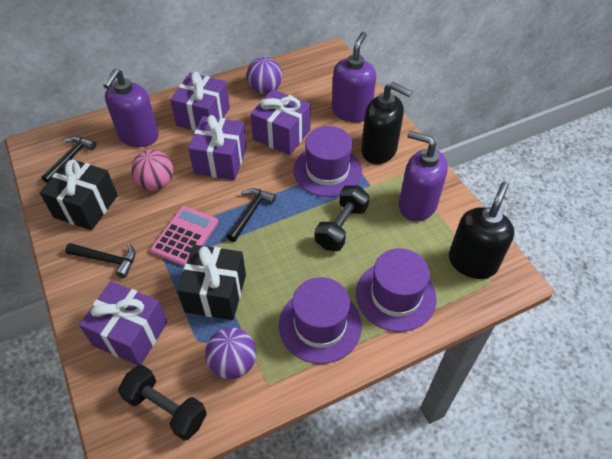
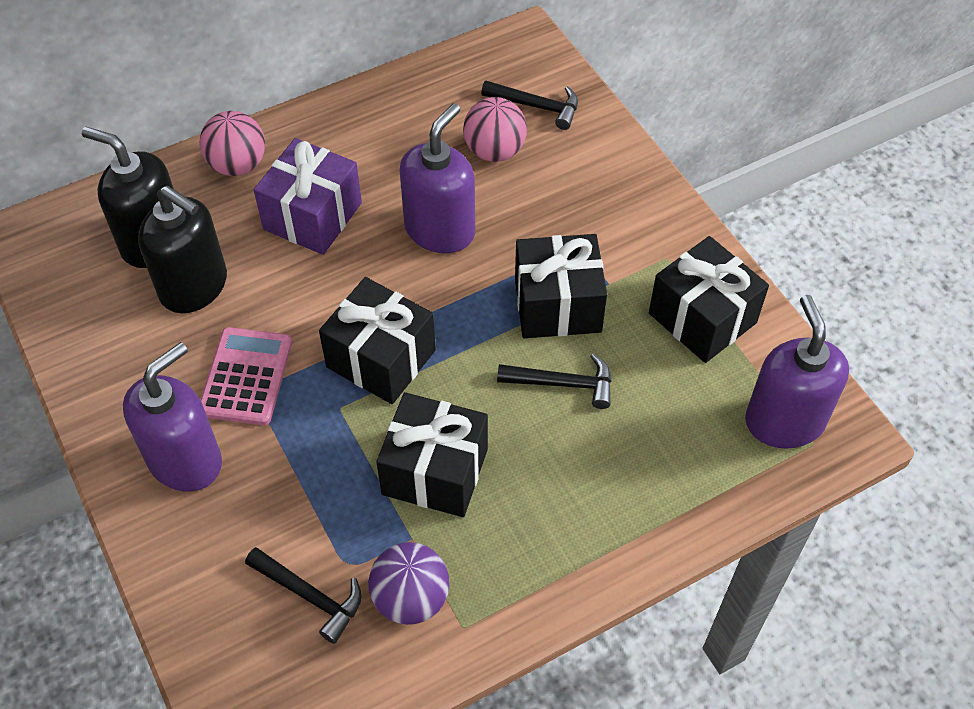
black dumbbell: [118,365,207,441] [315,185,370,251] = 2 -> none = 0
black gift: [40,158,118,230] [177,245,246,320] = 2 -> [319,277,436,404] [376,392,488,517] [515,234,607,338] [649,236,769,363] = 4
pink ball: [131,150,173,191] = 1 -> [200,111,265,176] [463,97,527,162] = 2
purple ball: [205,327,256,379] [247,57,282,94] = 2 -> [368,542,450,625] = 1
purple gift: [79,281,168,365] [170,72,230,131] [188,115,247,180] [250,89,311,155] = 4 -> [254,138,362,255] = 1
purple hat: [279,277,362,364] [293,126,362,197] [356,248,436,332] = 3 -> none = 0

